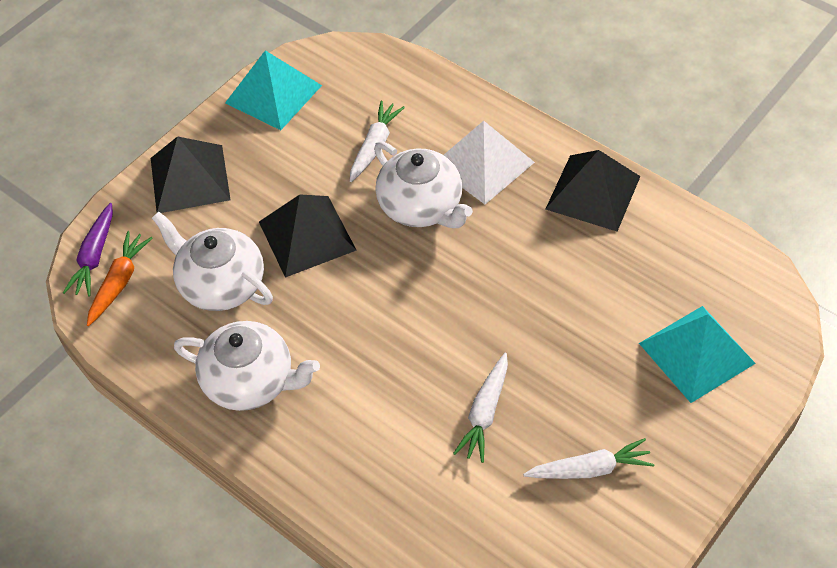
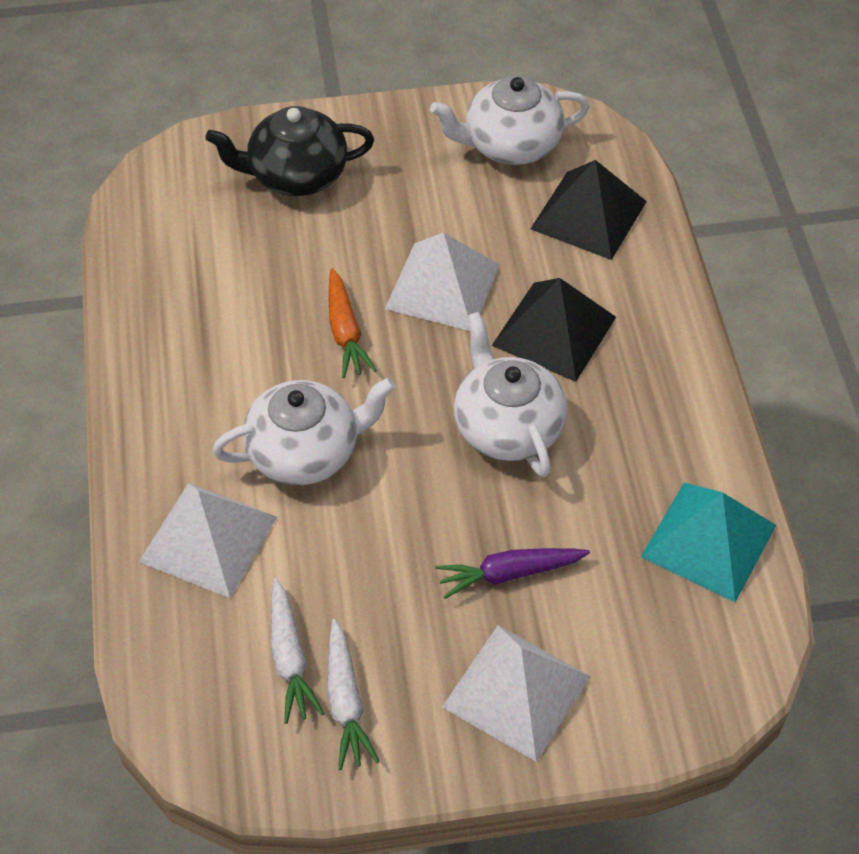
black pyramid: [151,136,231,213] [259,194,356,278] [546,150,641,232] = 3 -> [492,278,616,382] [531,160,647,260] = 2
black teapot: none = 0 -> [205,106,374,196] = 1
turquoise pyramid: [225,50,322,130] [639,306,756,403] = 2 -> [641,482,776,602] = 1
white carrot: [350,101,405,182] [453,353,508,463] [523,438,654,479] = 3 -> [271,578,324,724] [327,619,380,770] = 2
white pyramid: [444,121,535,204] = 1 -> [139,483,277,598] [385,232,500,331] [442,625,591,762] = 3

